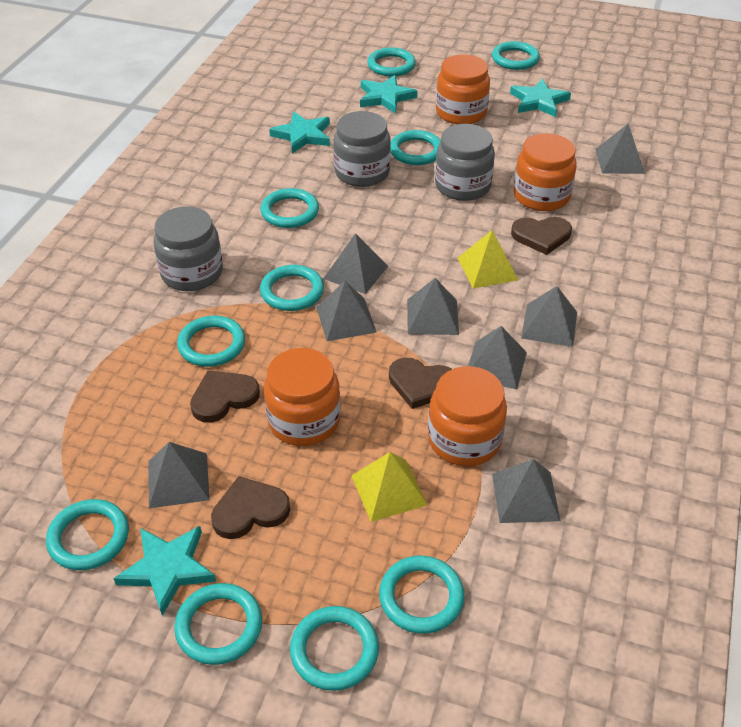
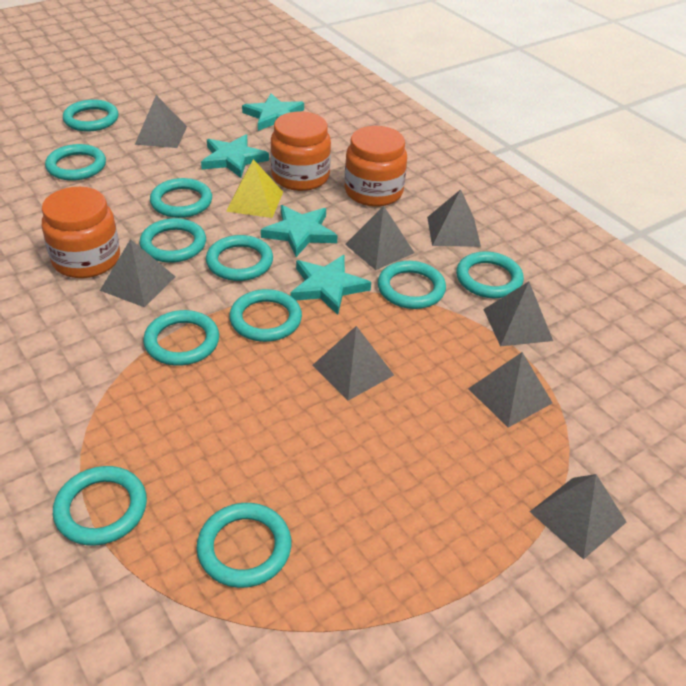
brown heart: [190,370,260,423] [211,476,290,539] [389,358,452,409] [511,217,572,255] = 4 -> none = 0
grey jar: [154,206,223,291] [333,111,391,187] [435,124,495,201] = 3 -> none = 0
orange jar: [264,348,340,446] [428,366,507,466] [436,54,490,124] [514,133,577,211] = 4 -> [42,187,120,278] [270,111,331,191] [345,126,407,207] = 3
turquoise ring: [46,499,129,570] [174,583,262,665] [177,316,245,367] [260,188,319,228] [260,265,324,311] [290,606,379,691] [367,48,416,77] [379,556,465,634] [390,130,441,165] [492,41,540,70] = 10 -> [45,144,106,181] [53,466,147,546] [63,99,119,131] [140,218,206,263] [143,310,219,366] [150,178,212,218] [196,503,291,588] [206,235,273,281] [229,289,302,342] [378,261,446,309] [456,251,524,298] = 11
yellow pyramid: [351,452,428,522] [457,230,518,289] = 2 -> [226,159,283,218] = 1

